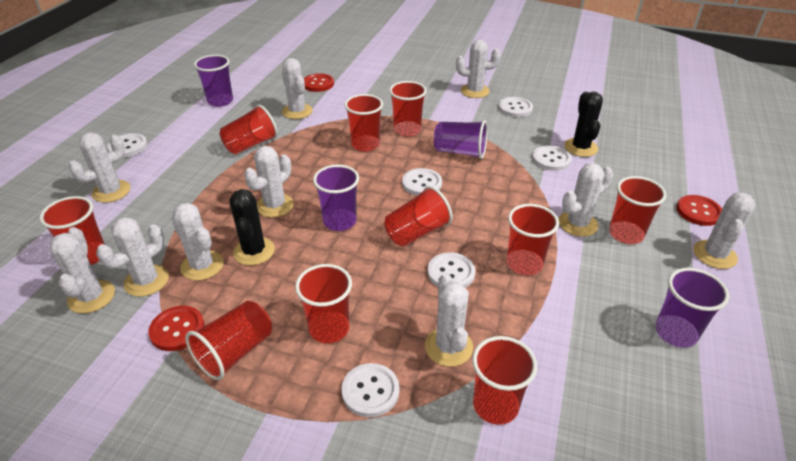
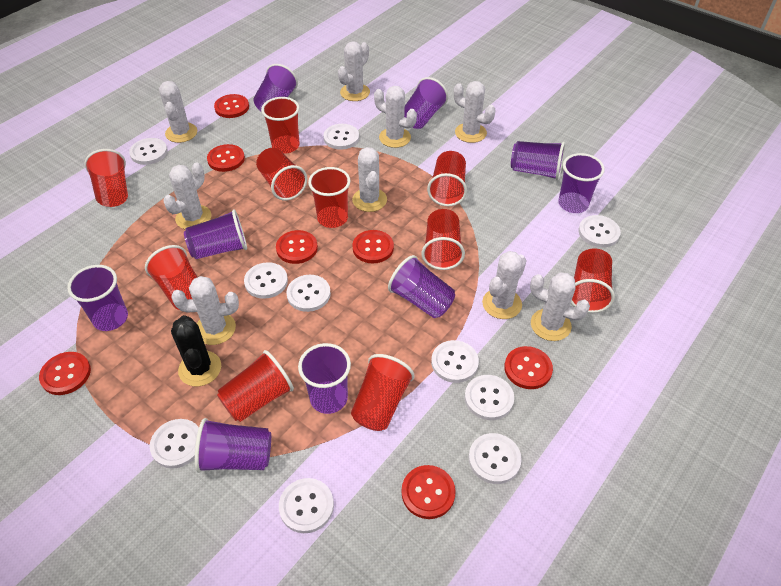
black cactus: [229,189,275,265] [564,91,603,157] = 2 -> [171,315,221,386] = 1
purple cup: [194,55,233,107] [313,165,359,231] [434,120,488,159] [655,268,729,348] = 4 -> [67,265,128,331] [184,209,247,259] [195,418,271,473] [254,64,298,111] [298,343,351,414] [388,255,455,318] [404,77,448,129] [511,141,565,181] [558,153,605,213] = 9
red button: [148,306,204,351] [304,73,334,92] [676,195,722,226] = 3 -> [39,352,91,395] [207,144,245,172] [214,94,249,118] [276,230,318,264] [352,230,394,263] [401,465,456,519] [504,346,553,389] = 7
white button: [107,133,148,157] [341,363,399,417] [402,168,442,195] [428,252,475,288] [499,97,533,117] [532,145,572,171] = 6 -> [129,138,168,165] [150,419,199,468] [244,262,288,299] [279,478,334,533] [286,275,331,312] [323,124,359,150] [431,340,479,383] [465,375,514,420] [469,433,522,484] [579,215,621,248] = 10
white cactus: [49,227,115,314] [69,132,130,203] [96,217,169,297] [171,203,224,281] [244,146,294,217] [282,58,313,119] [425,273,473,367] [456,39,501,98] [559,163,613,237] [693,193,755,269] = 10 -> [159,81,197,143] [163,163,212,229] [172,276,239,345] [338,41,370,101] [352,147,387,212] [374,86,417,148] [454,81,495,143] [482,251,527,319] [530,272,590,341] = 9

